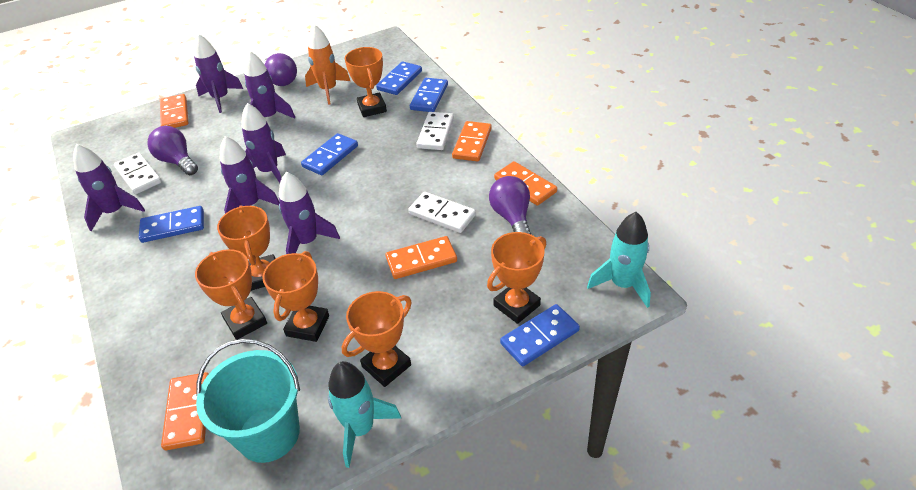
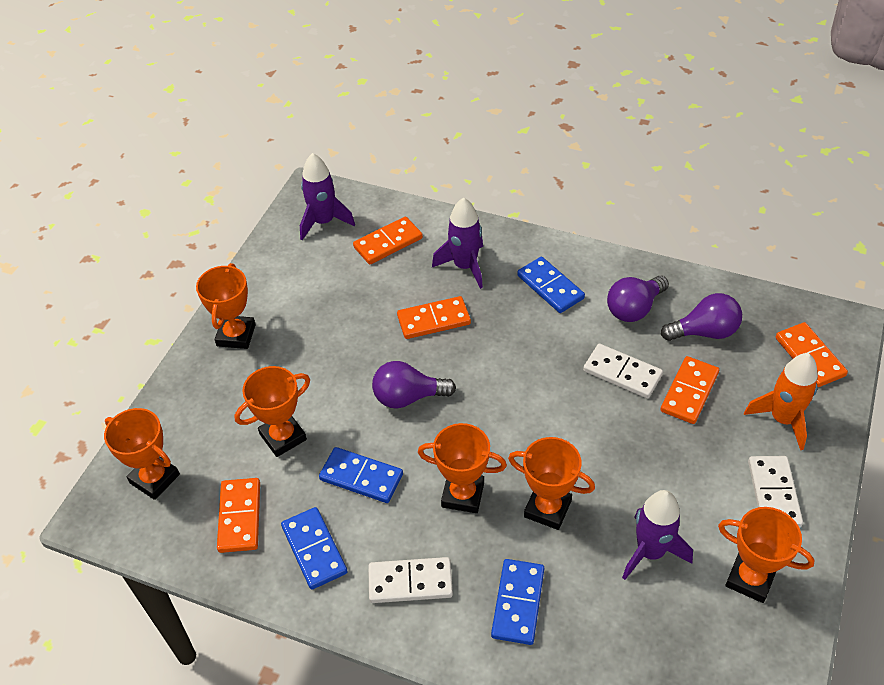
blue domino: [139,206,204,243] [301,133,358,175] [376,61,422,95] [410,78,448,112] [500,304,580,366] = 5 -> [281,507,347,589] [319,447,403,503] [491,559,544,645] [517,257,585,313] = 4
purple rocket: [73,144,145,231] [194,34,243,113] [220,136,280,214] [241,103,286,183] [244,51,295,119] [279,172,340,254] = 6 -> [300,153,355,240] [432,198,483,289] [622,490,693,580] = 3
turquoise bucket: [196,339,300,463] = 1 -> none = 0
turquoise rocket: [328,361,401,468] [587,212,651,308] = 2 -> none = 0

